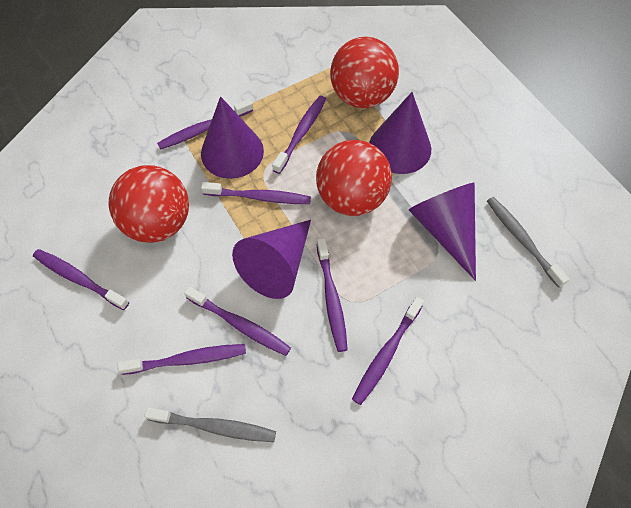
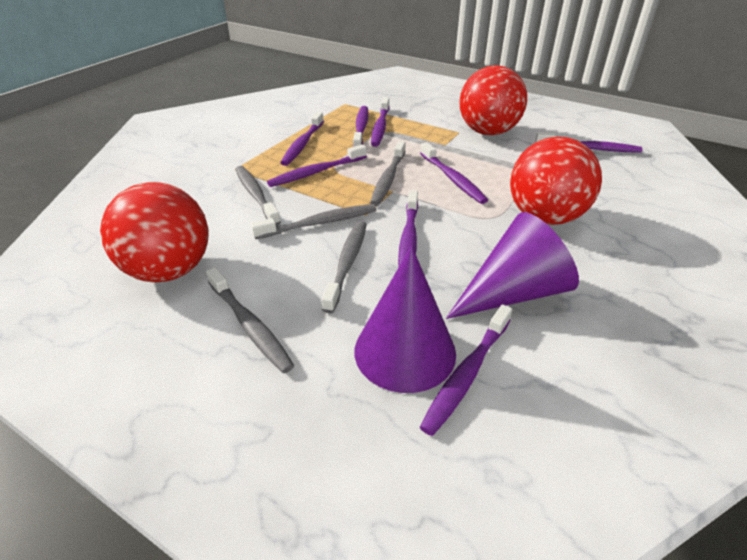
grey toothbrush: [144,408,276,442] [487,197,569,288] = 2 -> [206,267,294,373] [235,166,281,226] [251,204,376,239] [322,221,367,313] [370,141,406,206] = 5
purple cone: [201,96,264,179] [232,220,311,299] [369,92,431,174] [409,183,476,281] = 4 -> [355,246,456,393] [446,212,579,319] = 2

